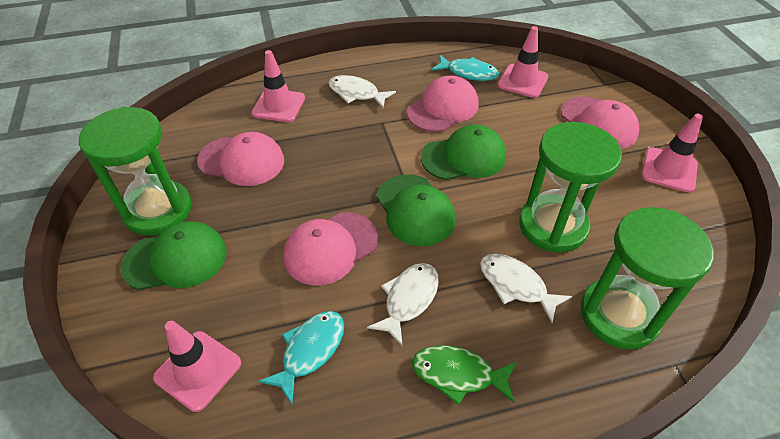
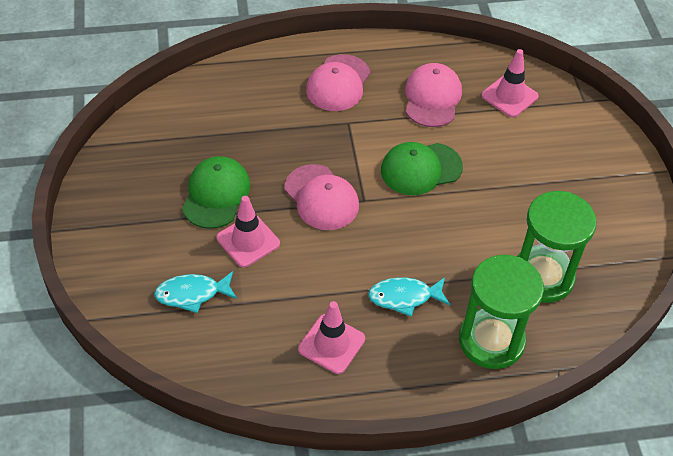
green cap: [121,221,227,290] [376,174,456,246] [421,124,506,180] = 3 -> [182,156,251,229] [381,142,463,195] = 2
green fish: [412,345,517,405] = 1 -> none = 0
green hourglass: [79,107,192,236] [519,122,622,253] [580,207,714,349] = 3 -> [459,255,544,369] [516,191,597,303] = 2
pink cap: [197,132,284,186] [283,212,378,285] [407,76,479,132] [561,97,639,150] = 4 -> [285,164,359,230] [306,54,370,111] [405,63,462,127] = 3
pink traffic cone: [153,321,241,412] [251,50,305,122] [497,26,548,98] [642,114,703,192] = 4 -> [217,196,280,267] [298,301,365,374] [482,49,539,117] = 3
white fish: [329,75,396,108] [367,263,439,346] [480,254,572,323] = 3 -> none = 0

